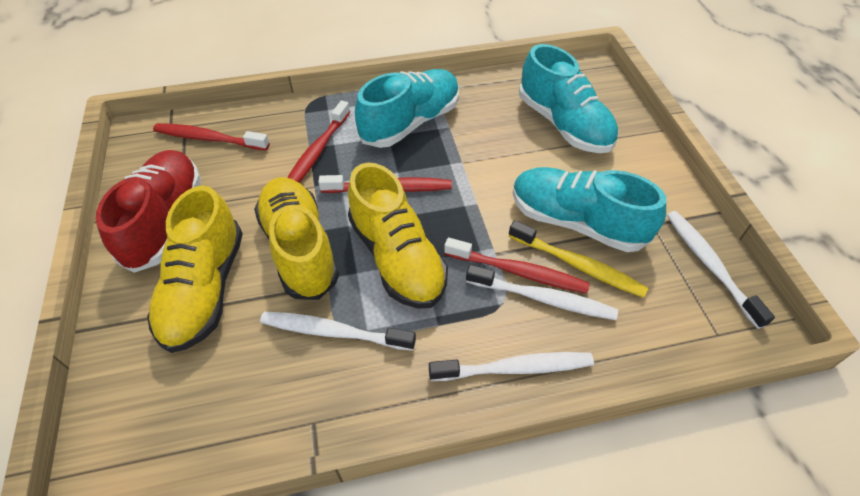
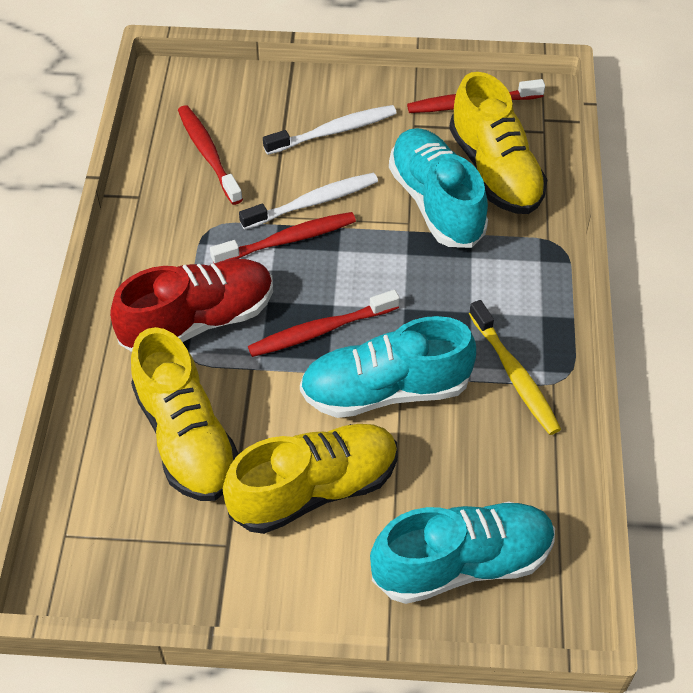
white toothbrush: [260,312,416,351] [429,352,594,381] [466,265,618,320] [667,211,775,329] = 4 -> [239,173,378,230] [263,105,397,155] = 2

